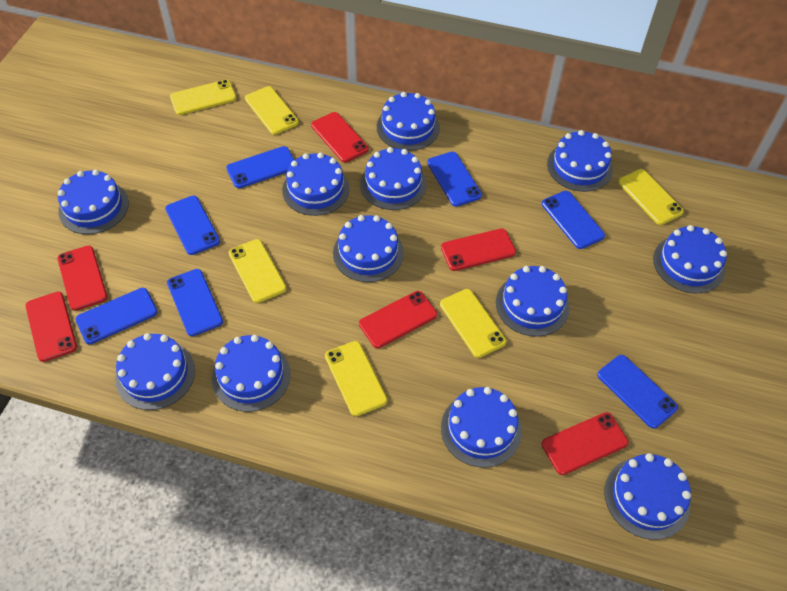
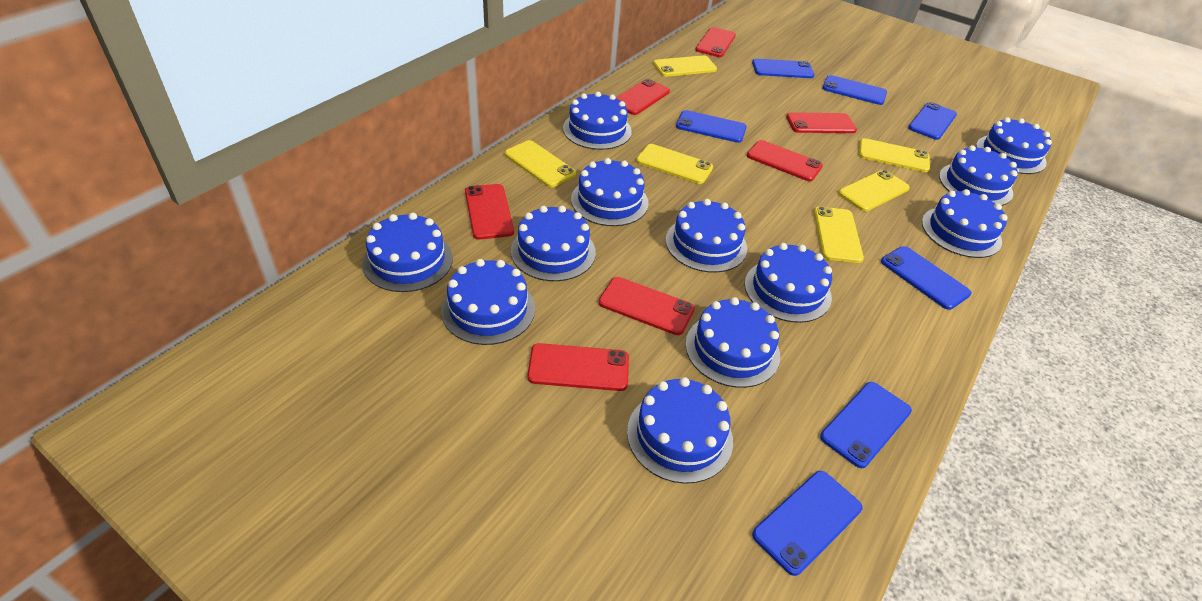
red phone: [25,292,77,362] [57,245,107,311] [311,112,369,162] [359,291,437,348] [441,229,516,271] [542,412,628,475] = 6 -> [465,184,514,240] [527,343,629,391] [598,277,695,335] [616,79,670,115] [695,27,736,57] [747,140,823,181] [786,112,857,133] = 7

